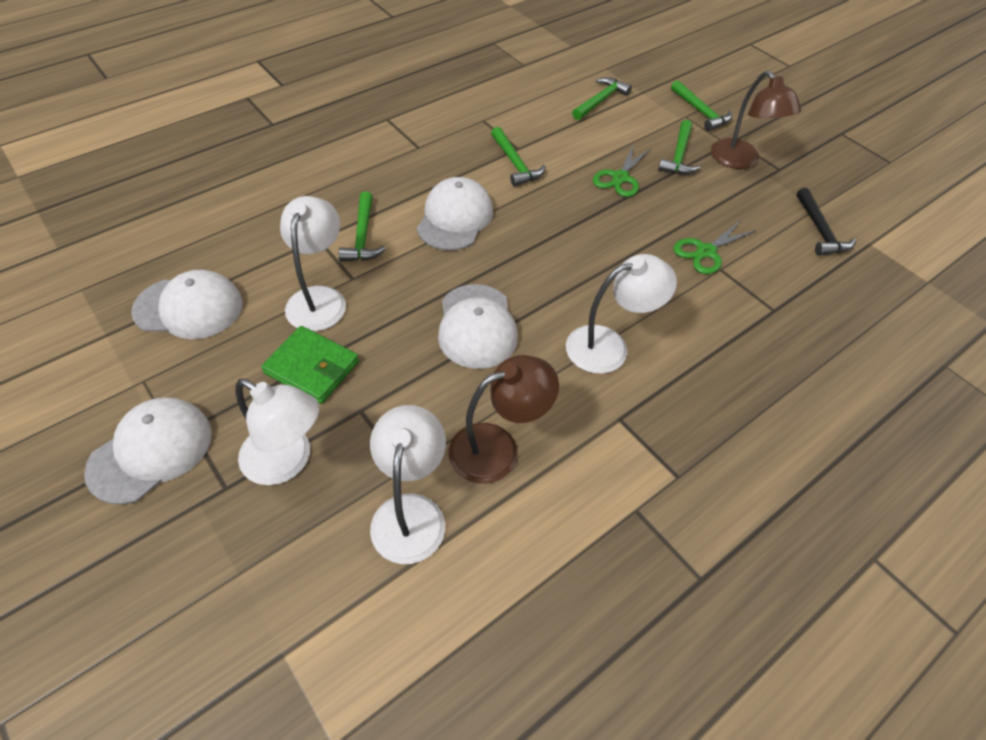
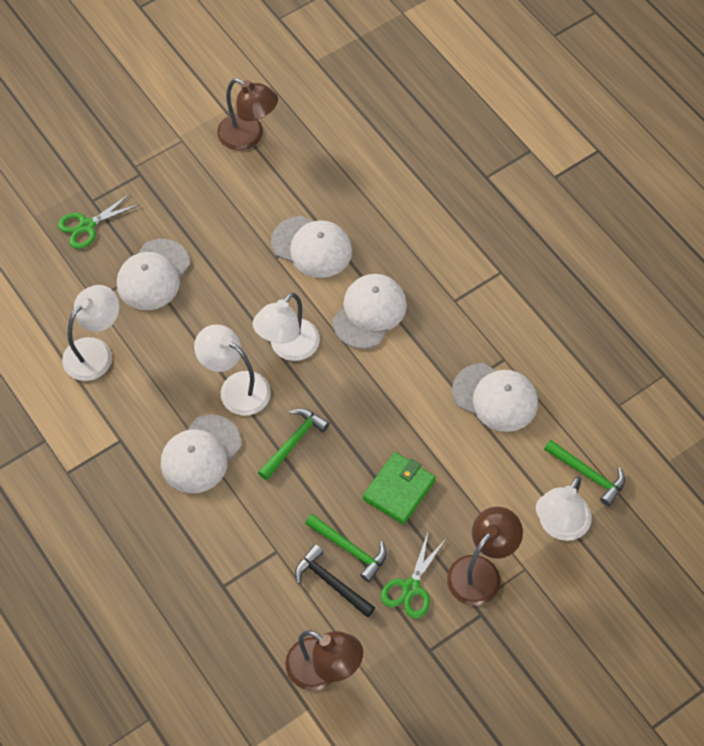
brown lamp: [448,355,559,484] [711,71,801,169] = 2 -> [217,78,278,150] [285,631,363,691] [447,507,523,605] = 3
green hammer: [339,191,386,261] [491,127,546,186] [572,77,632,120] [658,120,700,174] [671,80,732,131] = 5 -> [258,408,329,480] [305,514,387,582] [544,440,625,506] = 3
white cap: [84,397,212,505] [131,270,243,339] [416,177,493,250] [438,284,518,369] = 4 -> [117,239,190,310] [161,414,241,493] [271,216,352,278] [332,274,407,349] [452,363,538,432] = 5

